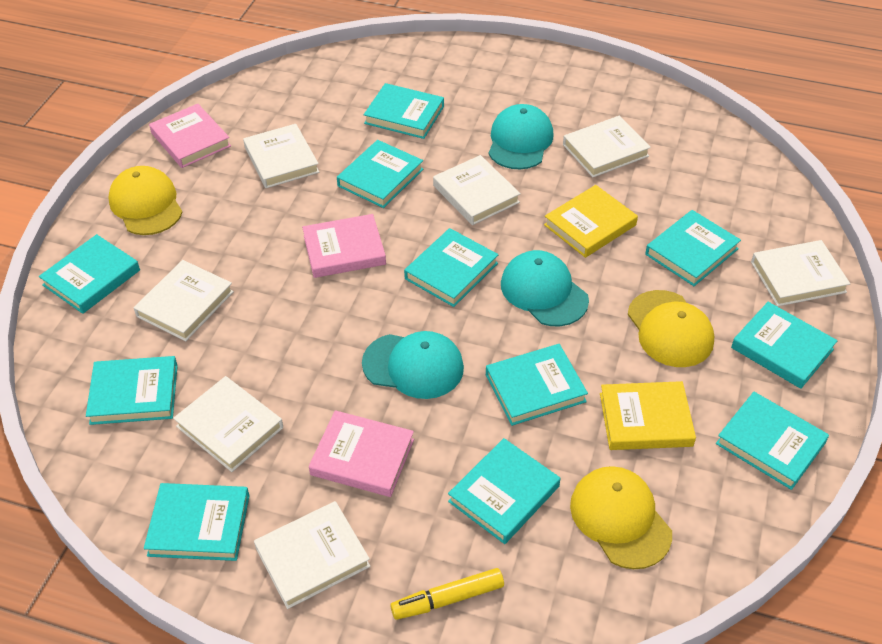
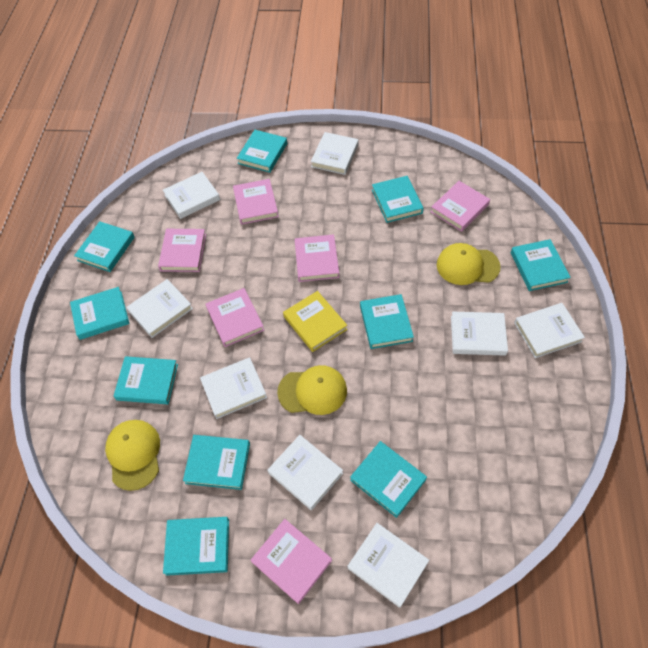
pink book: [149,104,231,168] [302,214,386,278] [309,410,414,497] = 3 -> [158,229,206,272] [205,288,264,347] [233,179,279,225] [251,519,332,604] [294,234,339,282] [431,181,490,232] = 6
turquoise book: [39,234,140,314] [86,356,178,425] [144,483,250,561] [337,140,423,208] [364,83,444,139] [404,228,499,307] [448,438,560,544] [486,344,588,426] [645,210,741,286] [716,392,829,490] [731,302,838,389] = 11 -> [70,287,129,340] [74,221,135,272] [113,356,178,404] [163,517,229,576] [183,435,250,490] [237,130,287,173] [350,441,427,518] [360,294,414,349] [372,176,424,223] [511,239,571,291] = 10
turquoise cap: [362,331,464,399] [489,104,554,169] [501,250,589,326] = 3 -> none = 0
white book: [134,260,234,341] [173,376,283,472] [243,124,319,188] [254,501,371,609] [433,155,521,225] [563,116,651,177] [751,240,850,307] = 7 -> [126,279,193,338] [163,172,220,219] [200,357,267,419] [267,435,343,510] [311,132,359,175] [348,523,429,608] [451,312,508,356] [514,303,585,358] = 8
yellow book: [544,185,638,258] [600,381,696,450] = 2 -> [283,291,347,352] = 1
yellow marker: [390,568,504,620] = 1 -> none = 0

